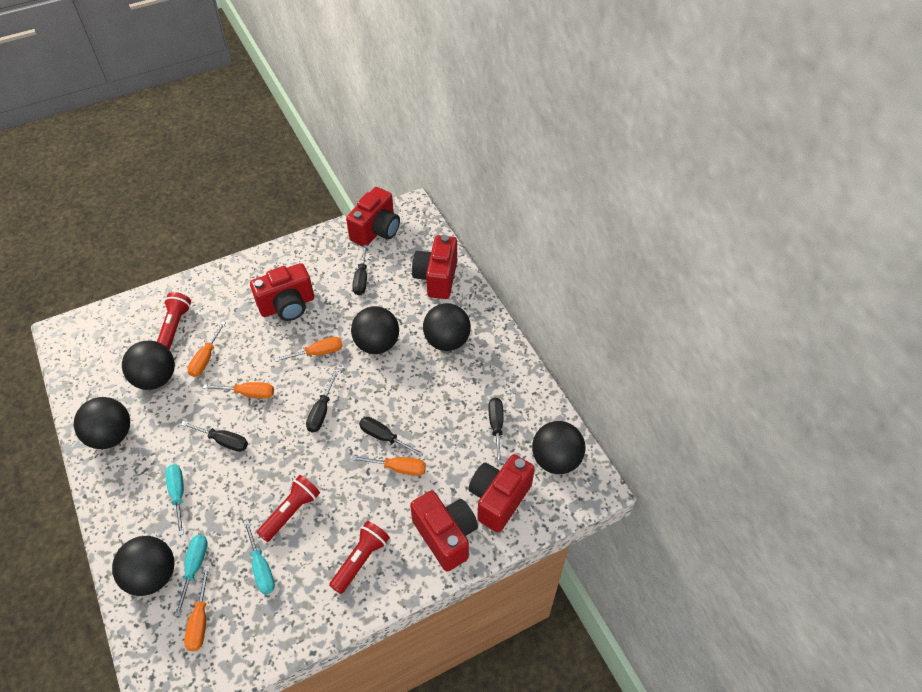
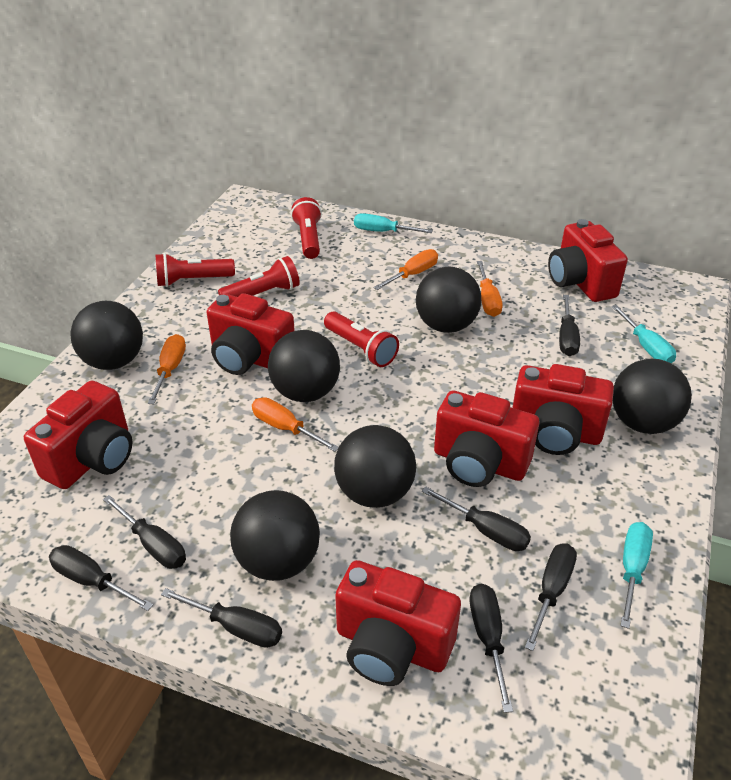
black screwdriver: [181,421,248,452] [306,371,338,432] [352,245,368,295] [359,417,424,457] [488,398,503,464] = 5 -> [49,545,153,611] [103,495,186,569] [161,588,282,648] [422,486,531,551] [470,584,513,713] [525,544,577,651] [559,295,580,356] = 7
orange screwdriver: [184,566,210,651] [187,321,226,377] [203,382,274,398] [274,337,343,362] [351,456,426,476] = 5 -> [148,334,186,404] [252,397,339,452] [373,249,438,290] [477,261,502,317] = 4
red camera: [250,263,314,321] [346,187,400,246] [410,491,478,572] [412,235,457,299] [469,454,535,533] = 5 -> [24,381,132,489] [207,293,295,375] [335,560,461,686] [434,390,539,487] [512,364,614,455] [548,219,628,302] = 6
red flashlight: [157,292,191,350] [257,475,320,542] [329,521,390,594] = 3 -> [155,253,235,287] [218,256,300,297] [291,197,322,259] [324,312,399,367] = 4

